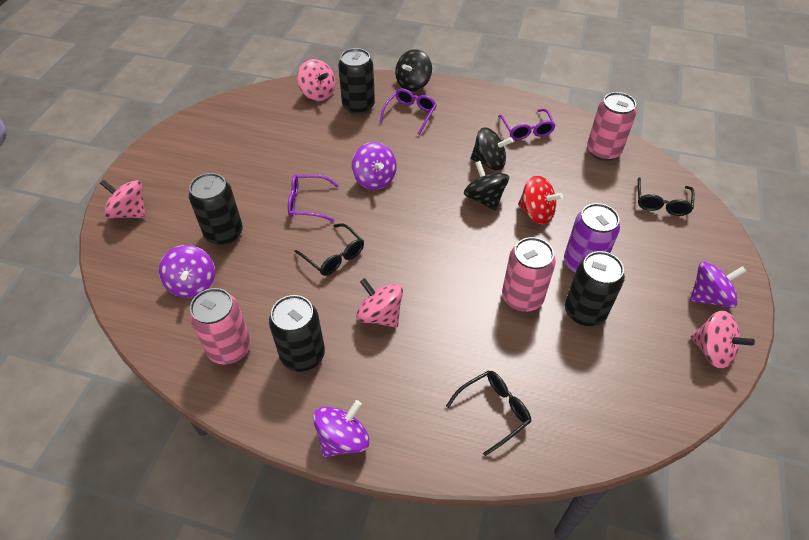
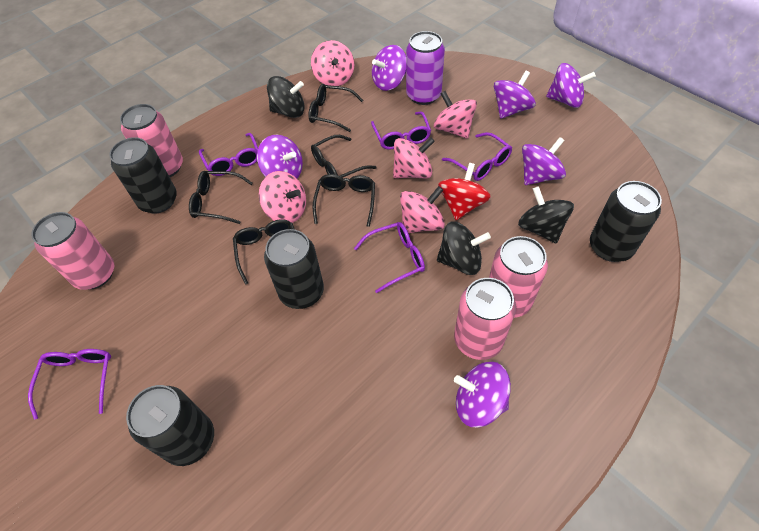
black glasses: [295,223,364,276] [446,371,531,456] [638,177,695,216] = 3 -> [189,171,253,224] [233,219,295,285] [309,84,364,132] [311,135,377,178] [313,174,375,227] = 5
pink can: [189,288,251,365] [502,237,556,312] [587,92,637,161] = 3 -> [31,212,114,290] [120,104,183,177] [454,278,516,360] [489,236,548,318] = 4
pink spinning top: [100,179,146,218] [297,59,335,101] [356,278,403,328] [691,310,755,369] = 4 -> [259,171,306,223] [311,40,354,86] [393,137,435,179] [400,186,445,233] [434,91,477,139] = 5
purple glasses: [288,175,339,222] [380,88,437,135] [498,109,556,140] = 3 -> [28,349,111,420] [199,133,258,176] [354,222,425,293] [371,111,431,150] [442,132,512,181] = 5
purple spinning top: [159,245,215,298] [313,400,369,457] [352,142,397,190] [690,262,746,308] = 4 -> [257,134,303,179] [372,45,406,91] [454,362,511,427] [494,71,536,119] [522,137,566,185] [546,63,596,108] = 6

